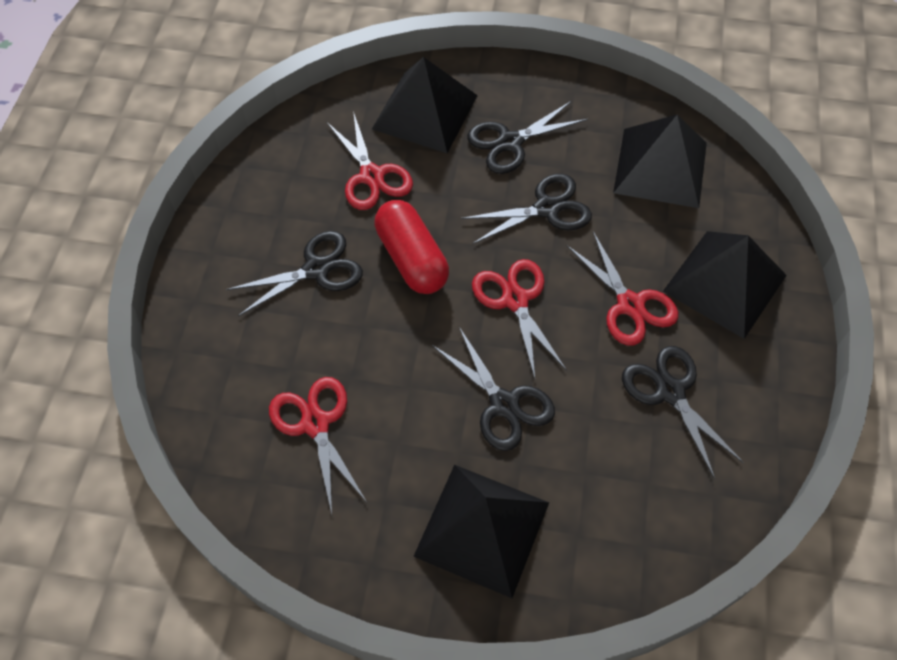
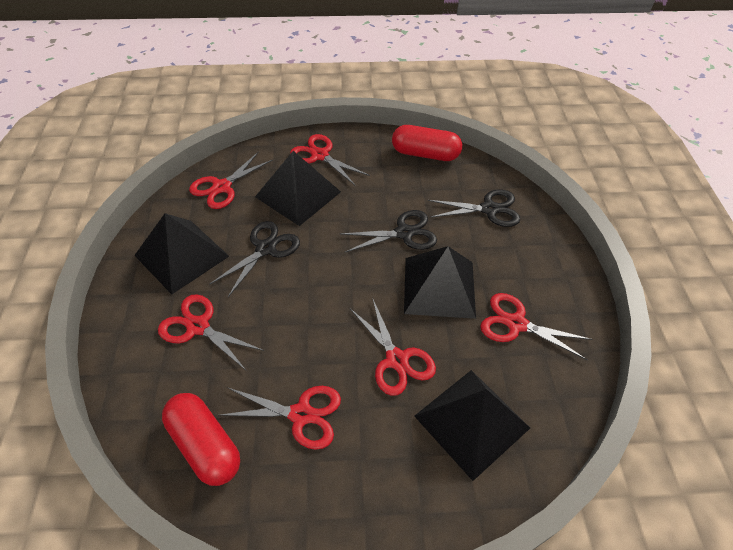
black scissors: [226,231,363,316] [432,327,555,451] [461,174,592,244] [467,101,588,174] [622,346,744,479] = 5 -> [209,221,300,297] [340,210,437,252] [428,190,520,227] = 3
red capsule: [374,200,449,294] = 1 -> [162,393,240,486] [392,125,462,161] = 2
red scissors: [269,377,367,514] [327,111,413,210] [472,259,567,378] [566,231,678,346] = 4 -> [158,294,264,370] [189,151,273,209] [219,386,341,449] [290,134,370,186] [350,299,436,396] [480,293,592,361] = 6

